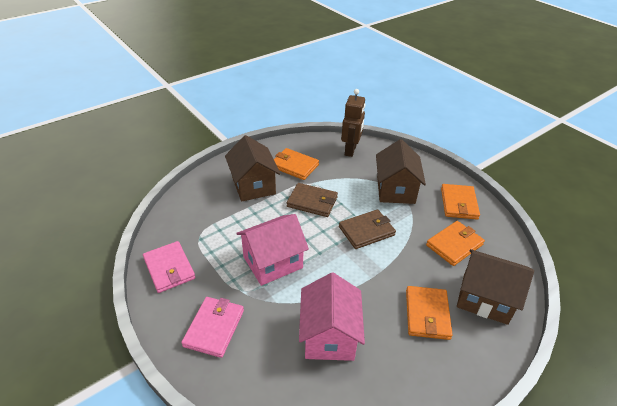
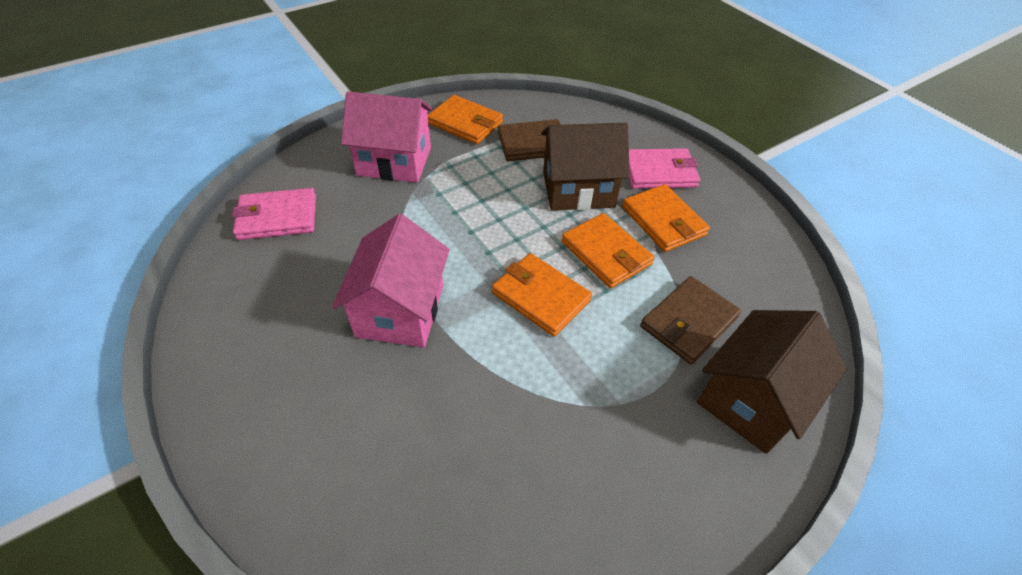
brown house: [225,135,280,202] [376,139,426,204] [457,249,534,325] = 3 -> [541,123,630,211] [697,310,847,454] = 2
brown robot: [341,89,366,157] = 1 -> none = 0

